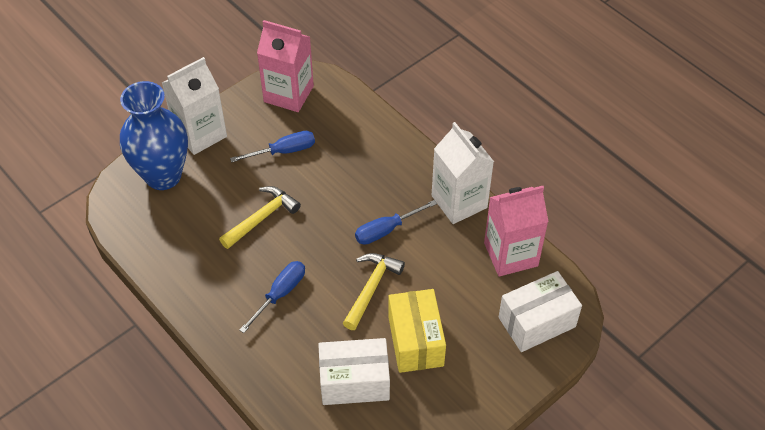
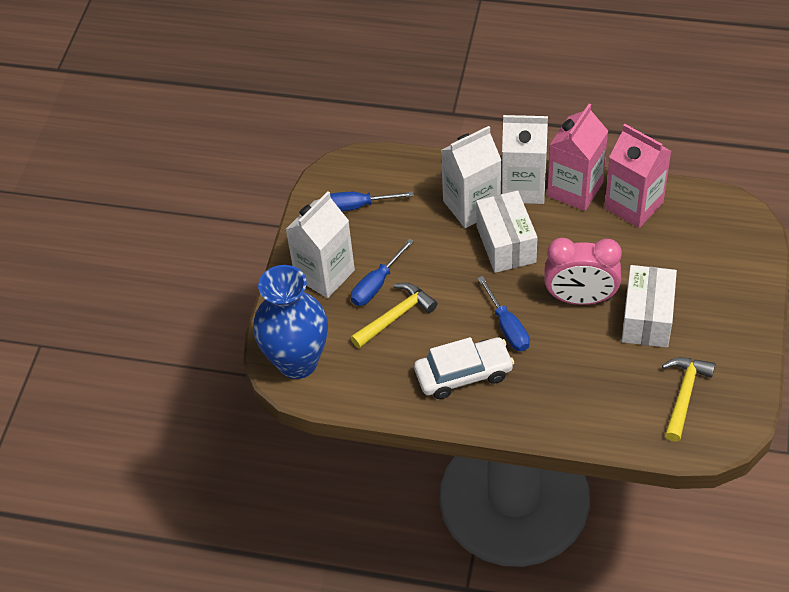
pink clock: none = 0 -> [544,238,622,305] = 1
white car: none = 0 -> [414,337,514,399] = 1
white carton: [162,57,227,155] [432,122,494,224] = 2 -> [285,191,355,298] [441,126,501,228] [502,115,548,204] = 3
yellow box: [388,289,446,373] = 1 -> none = 0

